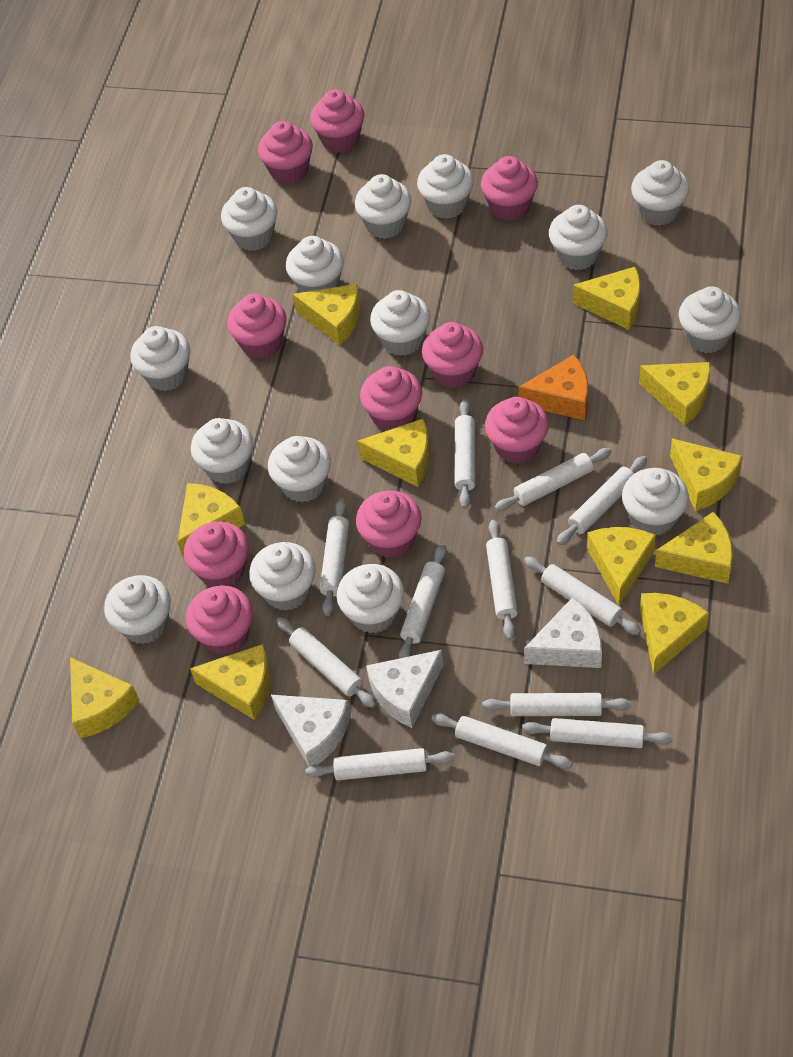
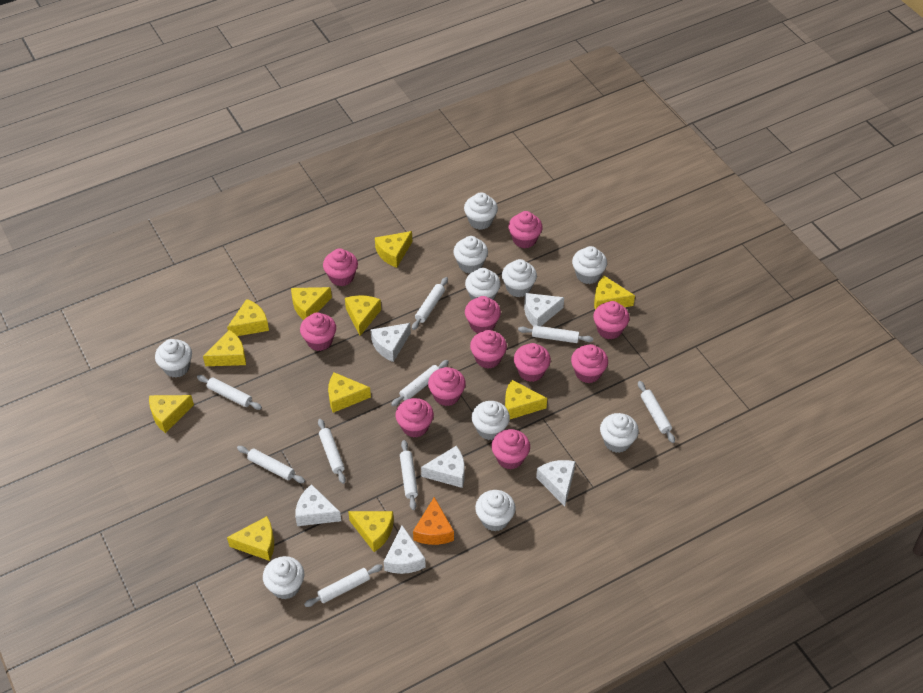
pink cupcake: [184,521,249,587] [186,585,253,655] [227,294,287,359] [258,121,313,184] [310,89,364,153] [356,491,422,558] [360,366,422,431] [422,322,483,388] [481,156,538,221] [485,397,549,464] = 10 -> [300,312,336,351] [323,248,358,286] [396,398,434,438] [428,367,466,406] [465,296,501,333] [470,330,507,369] [491,429,530,469] [508,211,543,248] [514,343,551,382] [571,344,608,383] [593,301,630,339] = 11
white cheese: [271,695,351,767] [366,650,443,728] [524,597,602,668] = 3 -> [295,484,341,526] [371,323,411,362] [384,525,426,574] [421,446,465,488] [524,293,564,326] [536,460,576,506] = 6
white cupcake: [104,575,171,644] [130,326,190,391] [191,418,253,484] [221,187,277,251] [249,542,316,611] [268,436,331,502] [286,236,344,293] [337,564,404,633] [355,174,412,239] [370,290,430,356] [417,154,474,219] [549,205,608,270] [622,468,689,535] [631,160,690,226] [679,286,741,353] = 15 -> [155,339,192,378] [263,556,304,599] [453,236,488,273] [464,192,498,230] [465,268,501,300] [472,401,510,440] [475,490,516,531] [502,259,537,297] [572,246,607,284] [600,413,639,453] = 10
white rolling pin: [276,617,376,708] [305,748,455,780] [320,498,349,616] [398,544,447,658] [431,713,572,769] [455,399,475,508] [482,693,631,716] [486,520,518,640] [494,448,612,511] [522,718,673,748] [524,557,641,635] [557,456,647,545] = 12 -> [197,375,262,410] [237,446,305,483] [304,564,383,607] [318,419,346,484] [391,360,449,406] [400,440,418,510] [412,277,448,330] [518,325,593,343] [638,381,675,443] = 9

